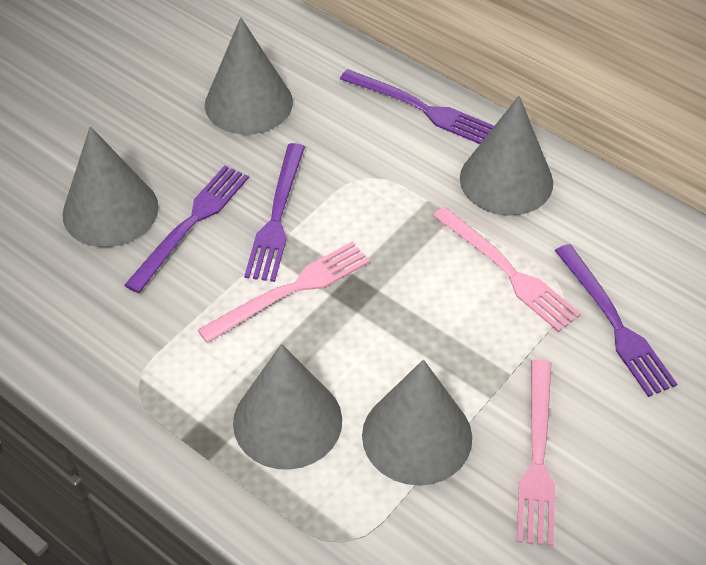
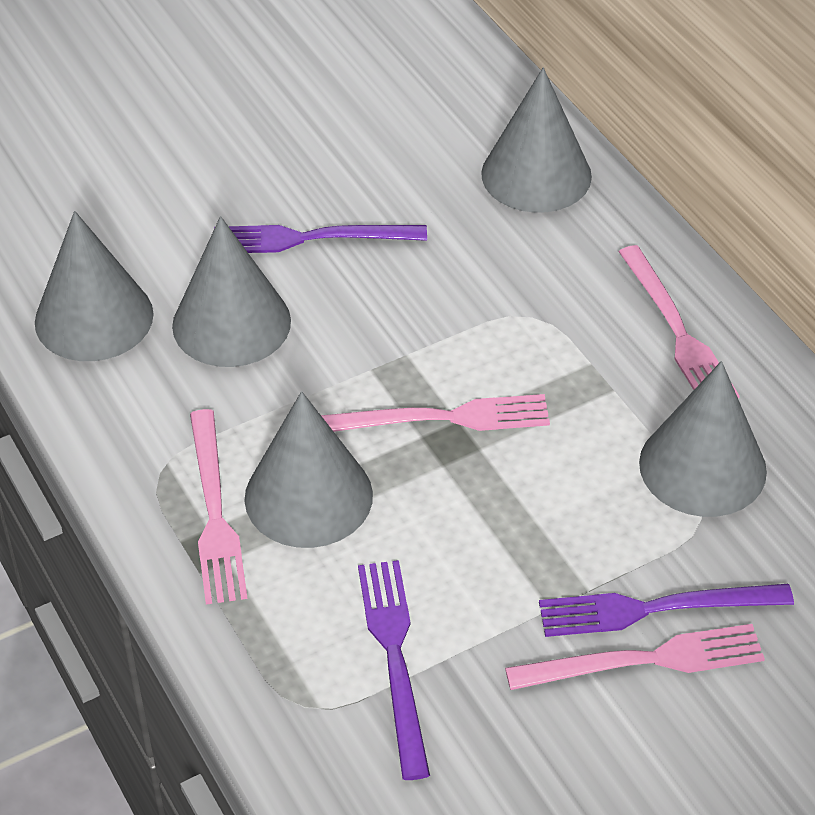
pink fork: [198,241,370,343] [433,207,581,332] [517,359,555,546] = 3 -> [190,409,248,605] [321,394,550,432] [505,624,765,690] [619,245,740,398] = 4
purple fork: [124,165,249,293] [244,143,305,282] [340,69,494,144] [555,244,677,397] = 4 -> [214,225,427,253] [358,560,430,780] [539,584,794,637] = 3

